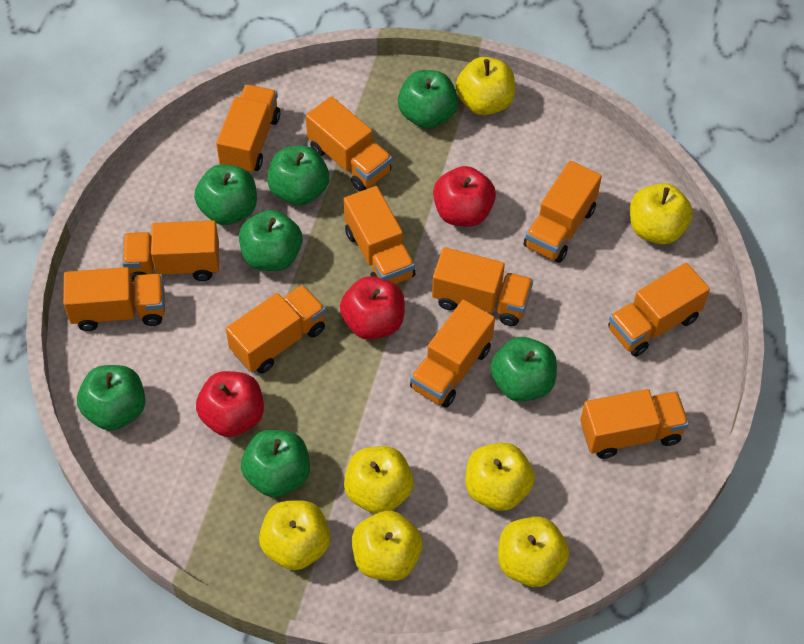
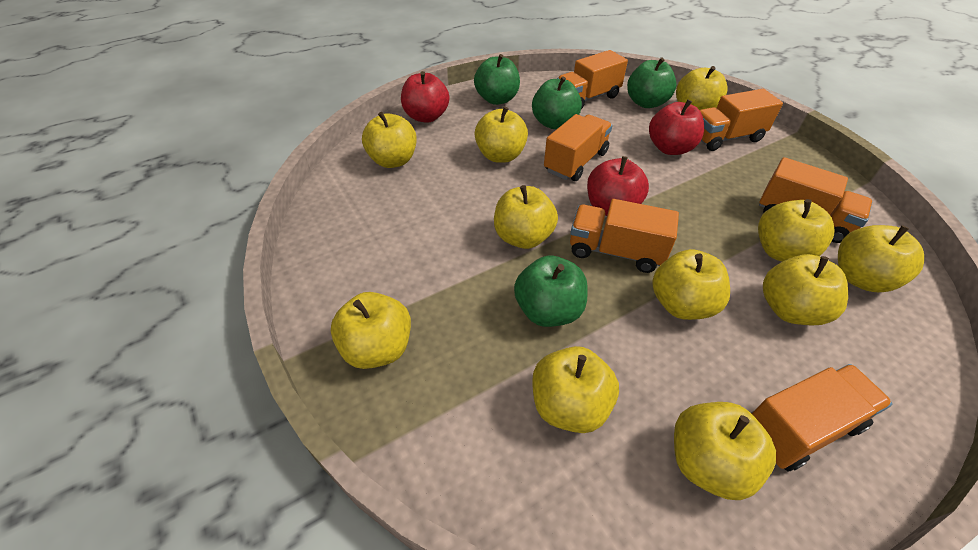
green apple: [77,365,146,431] [194,164,257,225] [239,210,302,271] [241,430,310,497] [267,146,329,206] [398,70,458,129] [490,337,557,402] = 7 -> [474,54,520,105] [514,256,588,327] [532,76,582,129] [627,57,677,108] = 4
orange truck: [63,267,165,331] [122,220,219,283] [216,84,280,173] [226,285,326,374] [306,96,392,191] [344,186,415,284] [410,300,495,408] [432,247,533,326] [524,161,602,263] [580,389,689,459] [608,263,710,357] = 11 -> [544,114,613,181] [557,50,628,109] [570,199,679,273] [700,89,783,151] [751,364,892,471] [759,157,872,243] = 6
yellow apple: [259,500,330,570] [344,446,414,514] [352,511,423,581] [456,57,515,115] [466,443,535,511] [498,517,569,587] [630,183,693,244] = 7 -> [331,292,411,369] [362,112,417,168] [474,106,528,163] [494,185,558,249] [532,346,619,433] [652,249,730,320] [674,402,776,500] [676,66,728,110] [758,199,835,262] [763,254,848,325] [838,225,924,292] = 11

